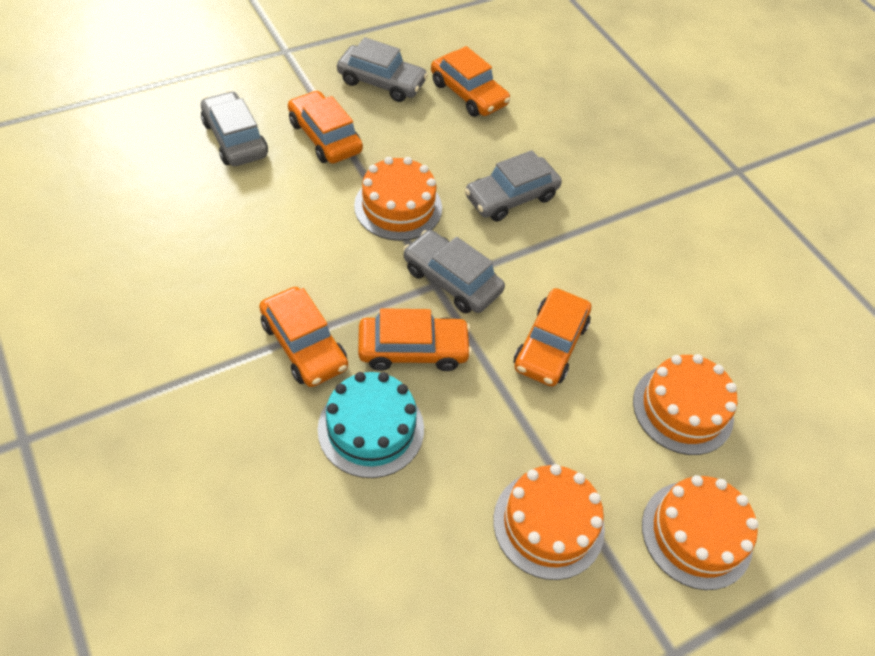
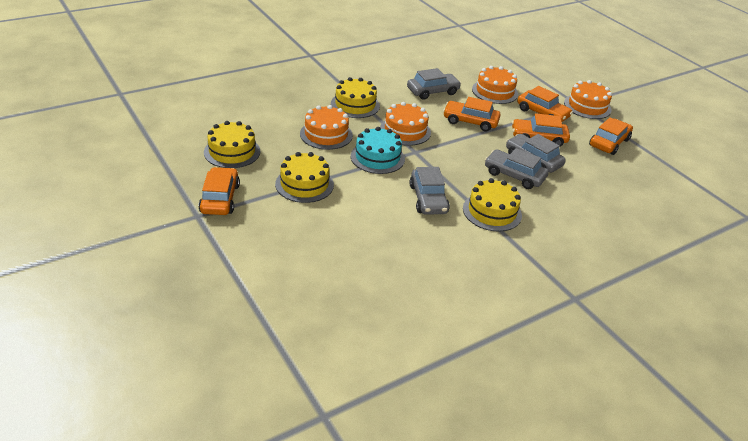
yellow cake: none = 0 -> [204,121,260,168] [275,152,334,203] [331,77,380,118] [463,178,522,232] = 4

